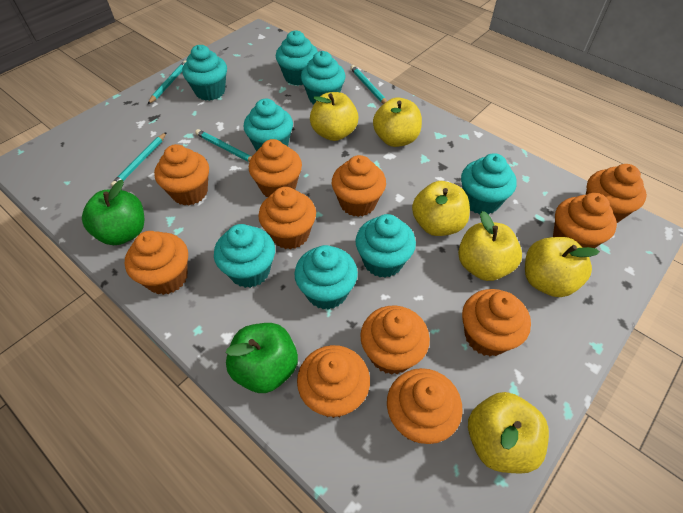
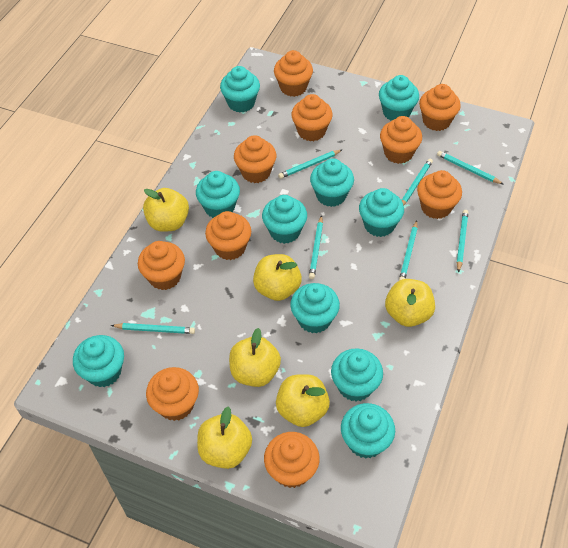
green apple: [82,180,144,245] [226,323,298,393] = 2 -> none = 0
orange cupcake: [125,231,188,295] [154,144,209,205] [249,139,302,197] [258,187,316,249] [297,345,370,418] [332,155,386,217] [360,305,430,375] [387,368,463,444] [462,289,531,356] [553,193,617,248] [586,164,647,223] = 11 -> [138,241,185,290] [146,367,199,421] [205,211,251,260] [234,135,277,183] [264,432,320,488] [274,50,313,97] [291,94,333,141] [380,116,422,164] [417,170,462,219] [419,84,461,131] = 10
turquoise cupcake: [182,45,227,101] [214,224,275,288] [244,99,293,151] [276,30,318,86] [294,245,358,310] [301,51,345,104] [356,214,416,278] [461,153,517,215] = 8 -> [73,335,124,387] [196,171,240,218] [220,66,260,112] [262,195,307,244] [290,283,340,334] [310,159,354,207] [331,348,383,402] [341,403,395,459] [359,188,404,237] [379,75,419,121] = 10
turquoise pencil: [111,132,167,187] [148,60,186,104] [195,129,252,162] [350,65,387,104] = 4 -> [111,323,195,334] [278,150,342,179] [309,215,323,279] [399,220,418,281] [401,159,433,206] [437,151,503,184] [457,210,468,273] = 7

